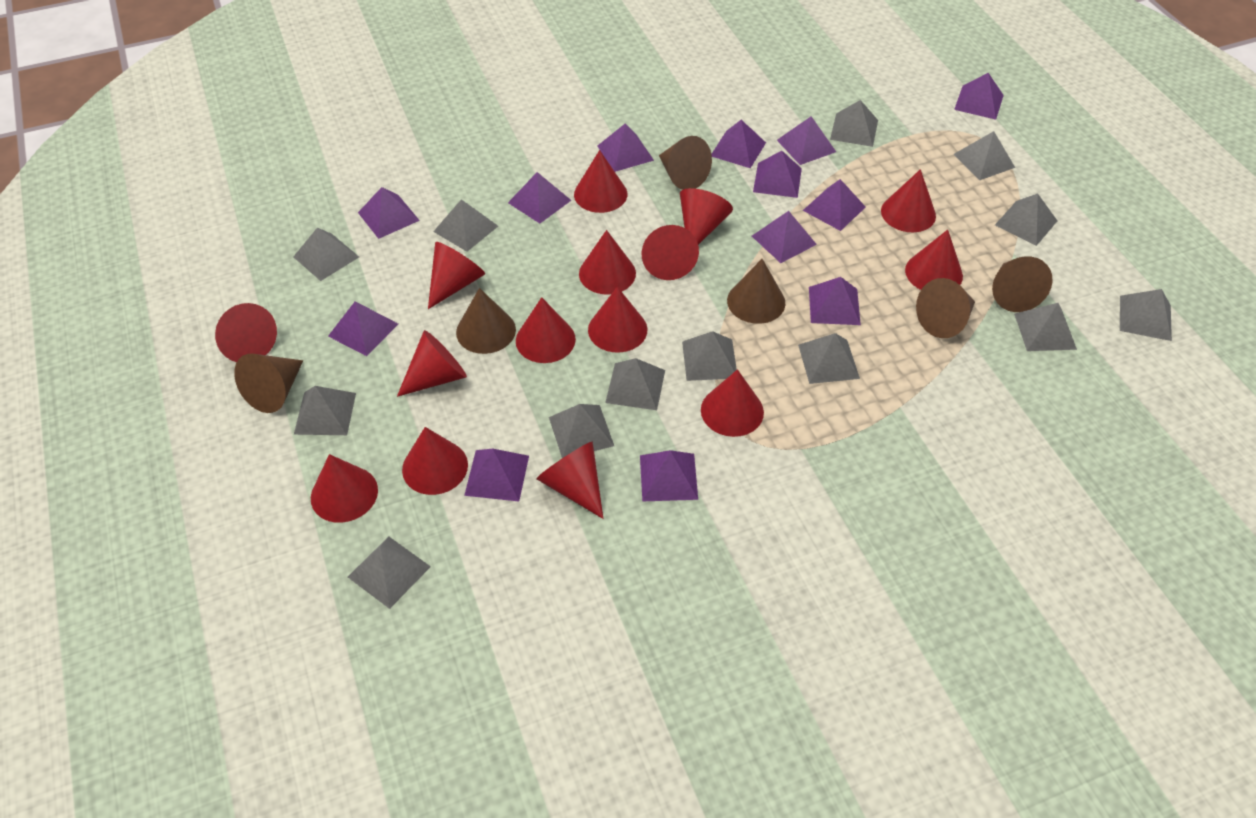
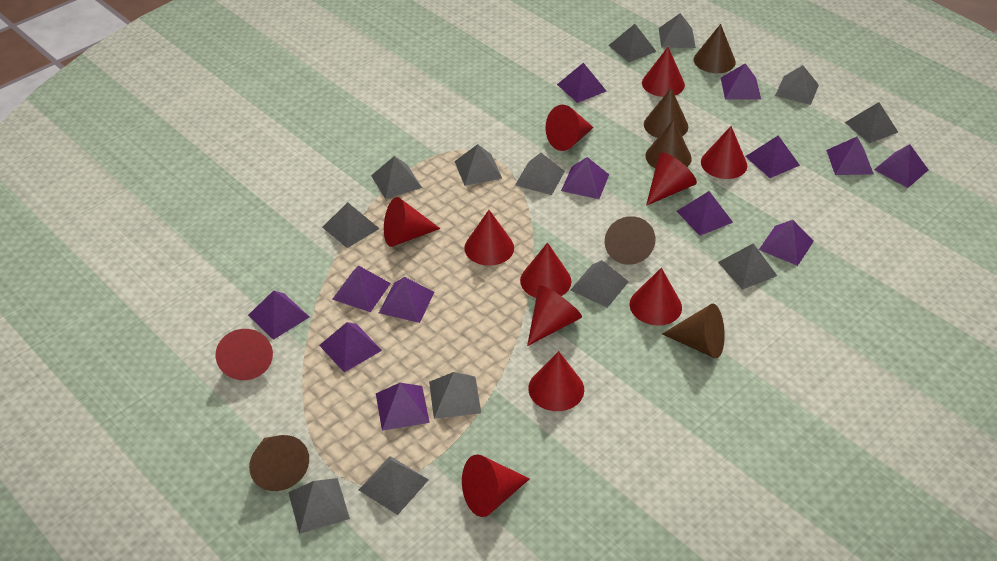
red cone: [215,303,277,362] [311,454,378,523] [397,330,467,397] [402,427,468,495] [428,242,485,309] [516,297,576,363] [536,442,604,519] [574,150,627,213] [579,230,636,294] [588,287,647,352] [642,225,699,280] [680,188,733,245] [701,369,764,437] [881,169,936,232] [905,230,963,290] = 15 -> [216,329,273,380] [384,197,441,247] [462,454,530,517] [464,210,514,266] [520,242,572,298] [527,285,582,346] [528,351,584,411] [546,105,594,151] [630,268,682,326] [642,47,685,97] [646,152,697,206] [701,126,747,179] = 12

